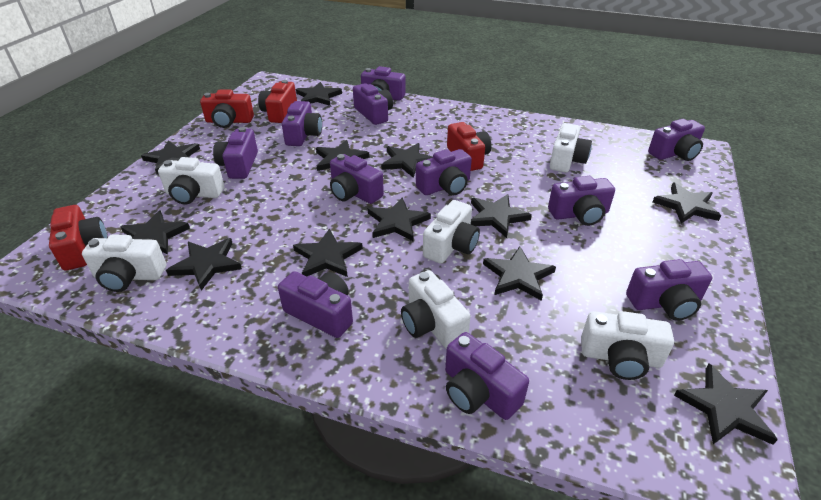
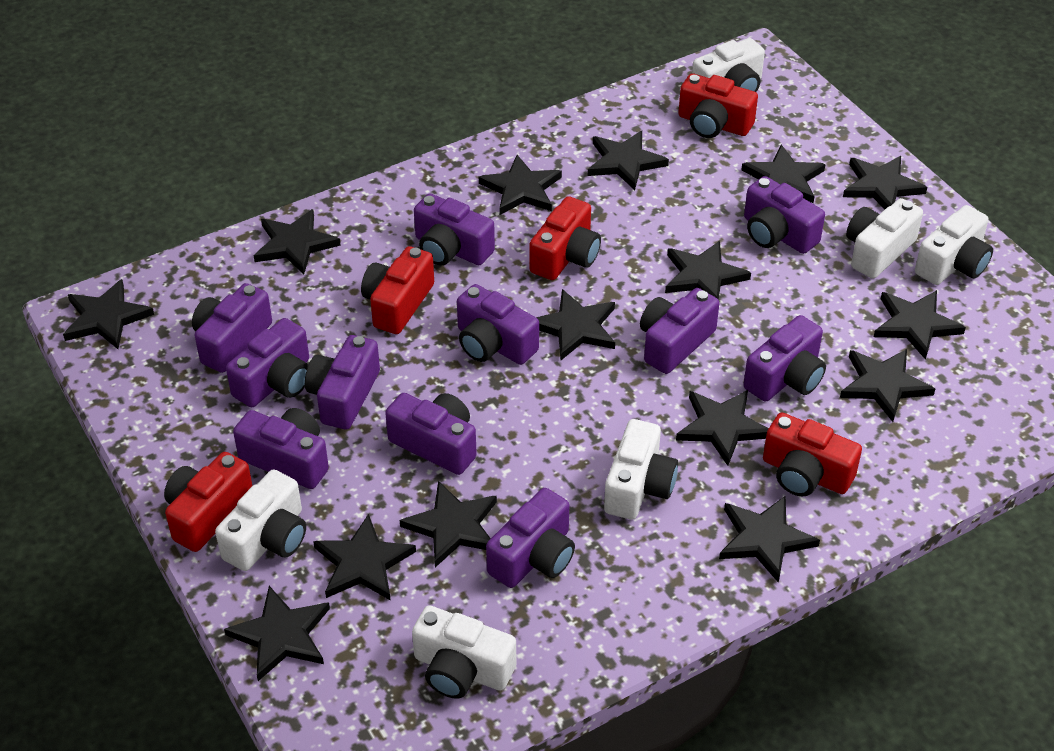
black star: [120,210,190,254] [141,140,200,174] [166,238,242,291] [293,229,363,277] [296,82,342,106] [316,140,369,171] [368,197,431,242] [381,143,433,178] [471,194,532,238] [483,246,556,301] [653,182,721,224] [674,364,778,445] = 12 -> [63,279,154,349] [224,586,330,681] [254,209,341,275] [313,514,416,601] [400,481,497,568] [479,155,562,215] [536,289,615,360] [587,131,669,190] [665,241,751,300] [676,390,769,466] [719,496,820,583] [741,145,826,203] [840,349,935,422] [843,156,927,210] [874,290,966,360] = 15
red camera: [49,205,108,271] [200,89,254,128] [258,80,297,123] [447,122,491,171] = 4 -> [164,452,252,552] [361,246,434,334] [530,196,601,280] [678,73,758,138] [763,412,862,496] = 5

